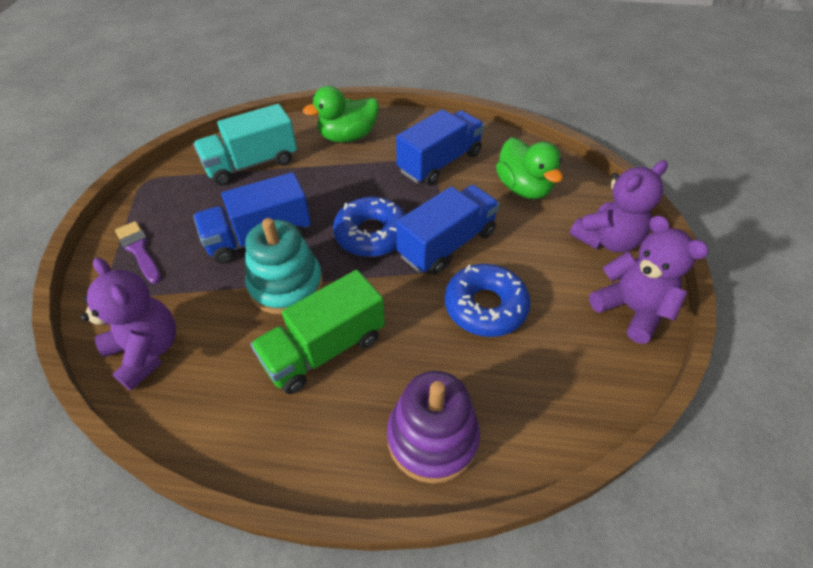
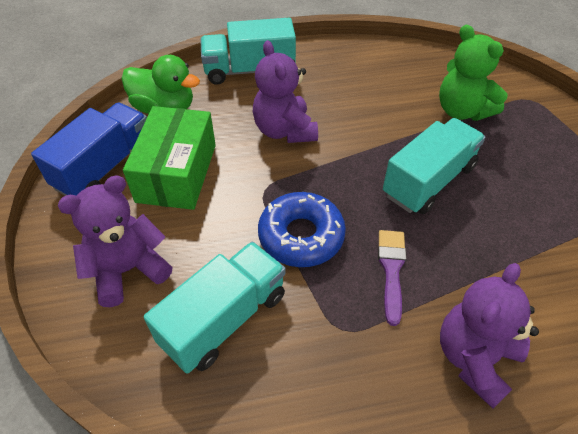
blue donut: [333,197,406,257] [445,264,531,337] = 2 -> [258,192,346,267] = 1
blue truck: [193,172,311,264] [396,109,485,185] [396,185,500,275] = 3 -> [31,103,147,196] = 1
green box: none = 0 -> [123,106,216,210] = 1
green duck: [303,86,379,142] [496,137,563,199] = 2 -> [122,55,200,114] = 1
green teddy bear: none = 0 -> [439,25,508,121] = 1
green truck: [250,270,385,394] = 1 -> none = 0
purple stacking toy: [387,371,480,483] = 1 -> none = 0
turquoise stacking toy: [245,218,323,315] = 1 -> none = 0
turquoise truck: [193,104,297,186] = 1 -> [144,241,286,374] [200,18,296,85] [383,118,485,214] = 3

